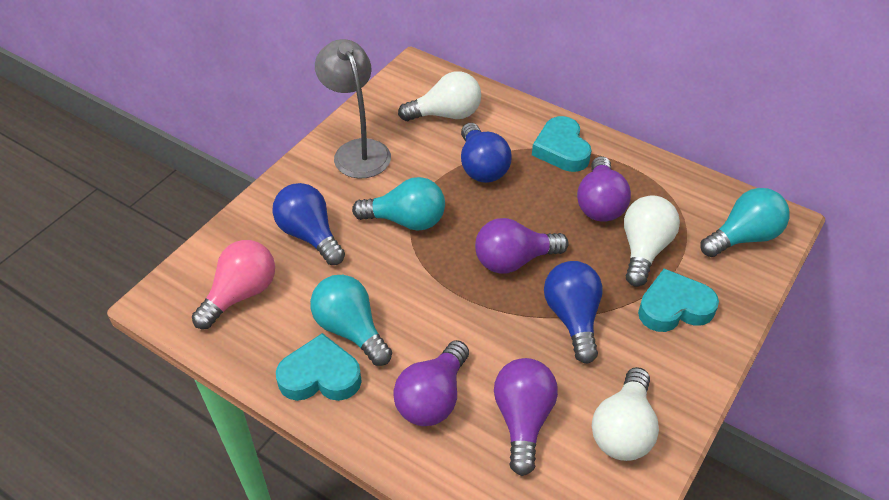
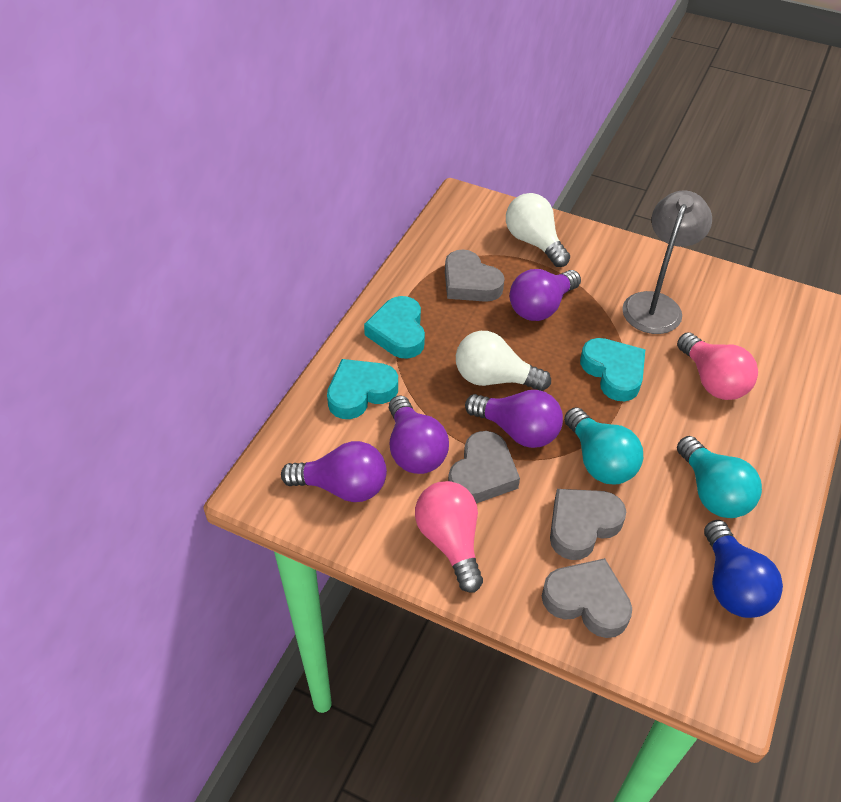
blue light bulb: [272,183,345,265] [461,123,512,183] [544,261,603,364] = 3 -> [704,520,783,618] = 1
grey heart: none = 0 -> [445,249,505,302] [448,431,520,503] [542,558,632,638] [550,489,626,560] = 4
pink light bulb: [192,240,275,329] = 1 -> [415,481,483,593] [677,332,758,400] = 2
turquoise light bulb: [310,275,392,366] [352,177,445,231] [701,188,790,257] = 3 -> [564,407,643,484] [677,436,762,518] = 2
white light bulb: [398,71,481,121] [592,367,659,461] [624,195,680,287] = 3 -> [456,331,551,391] [506,193,570,267] = 2

